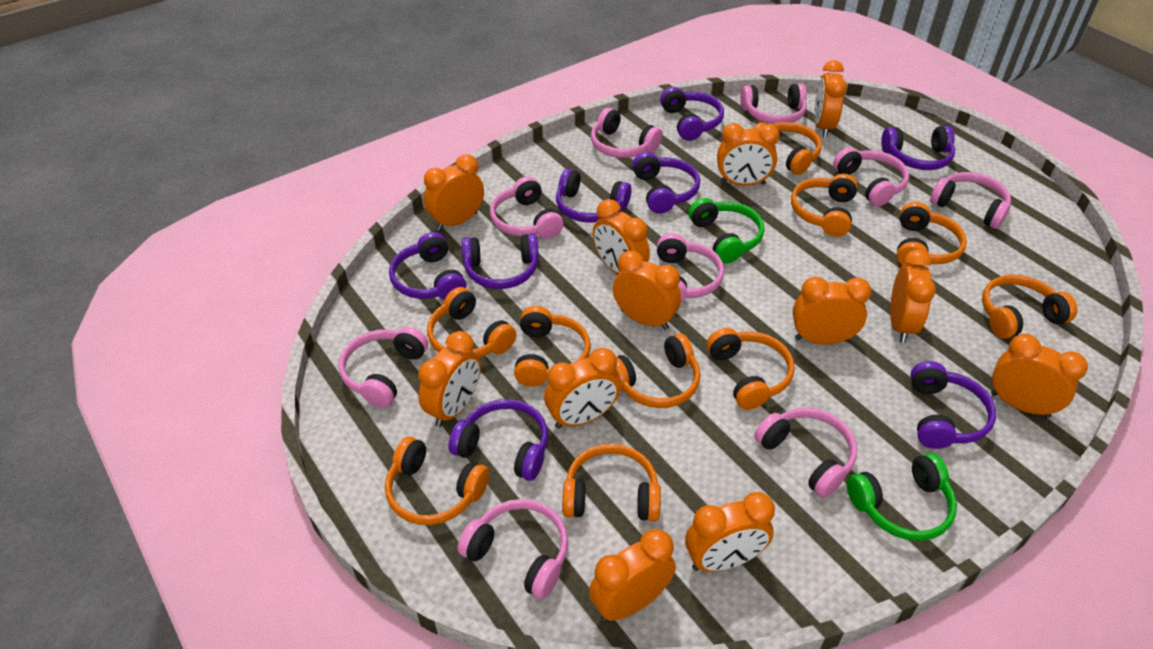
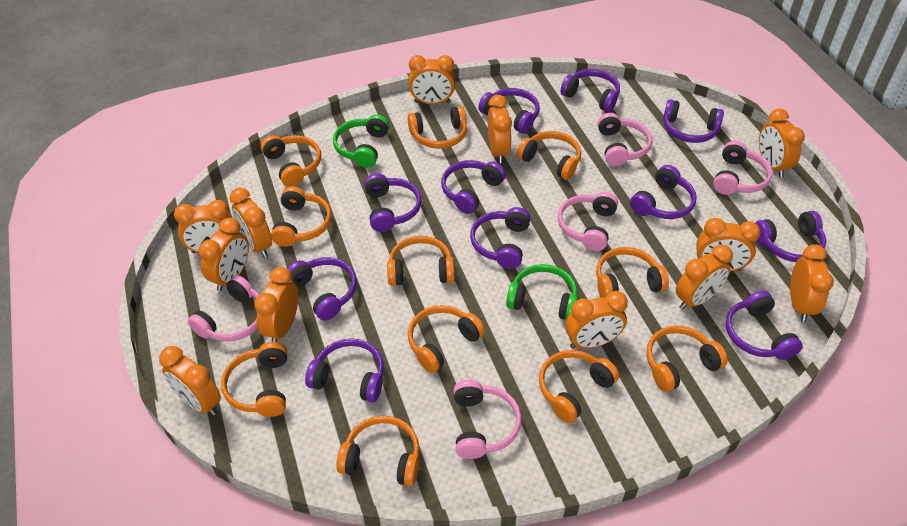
orange headphones: [385,437,490,525] [427,287,516,358] [514,306,591,387] [562,444,661,521] [614,333,701,408] [707,328,795,410] [753,122,822,175] [791,174,858,237] [897,202,967,265] [982,274,1077,339] = 10 -> [221,342,287,417] [261,135,321,187] [271,186,332,247] [336,416,420,486] [387,236,455,286] [408,106,467,149] [408,305,485,373] [517,131,581,180] [539,350,619,423] [596,247,669,297] [646,326,728,392] = 11
pink headphones: [338,327,428,408] [457,499,568,599] [490,176,564,238] [591,108,663,158] [657,233,724,302] [740,83,807,124] [754,408,857,498] [833,147,909,207] [930,172,1011,229] = 9 -> [188,275,260,342] [454,380,522,459] [558,192,618,251] [598,113,652,166] [713,141,772,195] = 5
purple headphones: [389,232,466,300] [448,399,548,481] [462,234,539,289] [556,169,631,223] [632,152,700,214] [660,87,724,141] [881,126,955,170] [910,361,996,449] = 8 -> [287,257,357,321] [305,338,384,403] [364,173,421,232] [441,160,506,214] [470,207,531,269] [478,88,540,134] [561,69,620,112] [630,165,697,219] [663,99,724,143] [726,291,803,360] [755,211,826,262] = 11

